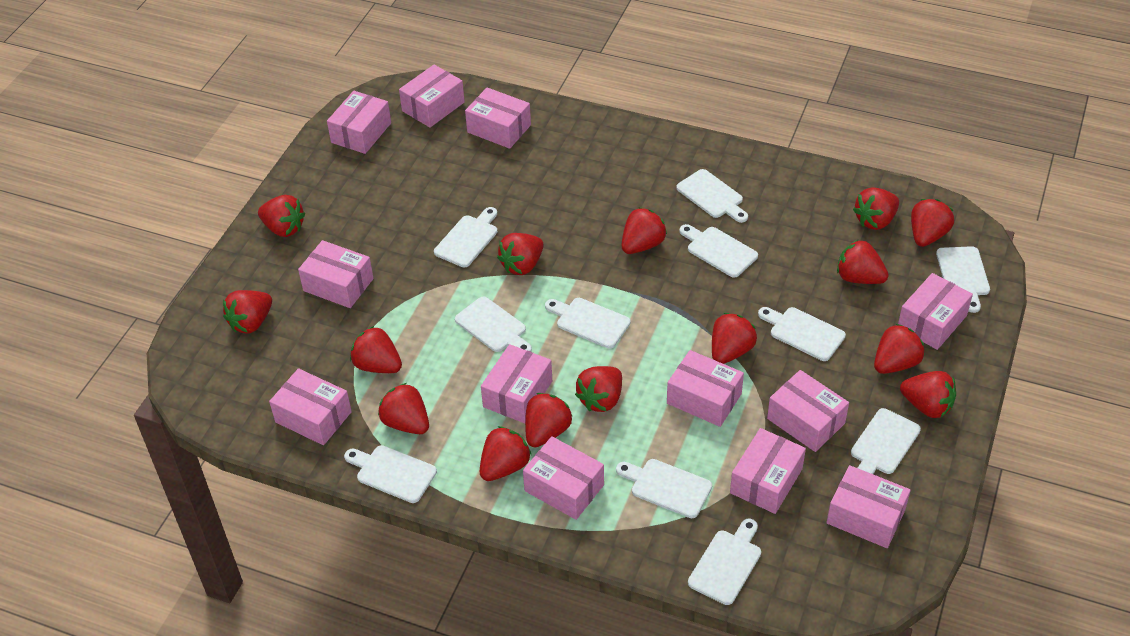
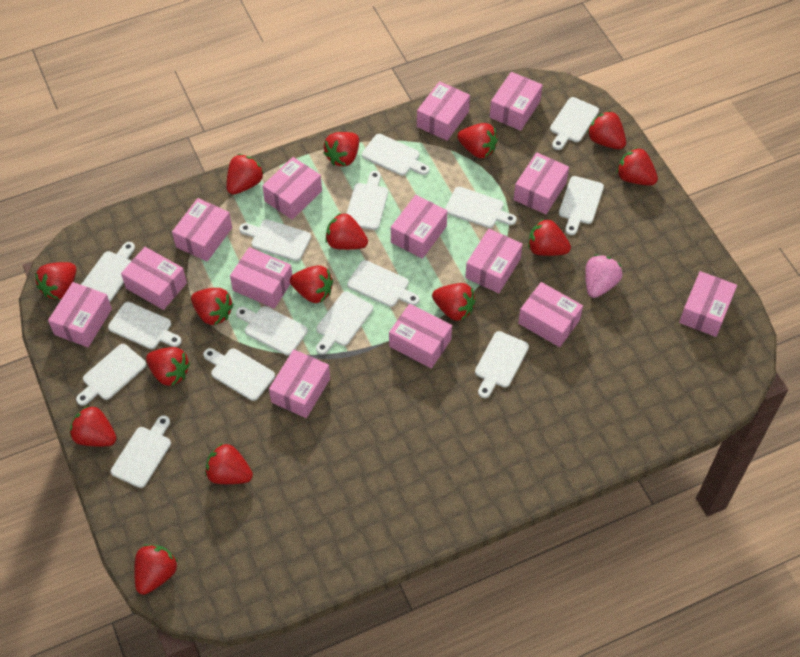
pink box: [269,368,352,445] [298,240,374,308] [327,91,391,154] [399,65,465,128] [465,87,531,149] [481,344,552,423] [523,436,604,520] [667,350,744,427] [730,428,806,514] [767,370,849,452] [826,465,911,548] [898,273,973,350] = 12 -> [48,282,112,347] [121,247,187,310] [172,198,232,262] [230,247,292,308] [262,157,322,220] [269,349,330,418] [389,304,452,368] [391,195,448,259] [417,81,470,141] [465,229,523,293] [490,72,543,131] [514,152,569,214] [518,282,583,347] [679,271,737,337] = 14
pink strawberry: none = 0 -> [585,255,622,298] = 1
white cutting board: [344,445,437,503] [434,207,497,268] [455,297,532,352] [545,298,631,348] [616,459,712,518] [676,169,748,223] [679,224,758,278] [688,518,761,605] [758,307,846,361] [851,408,921,474] [936,246,990,313] = 11 -> [76,344,146,406] [81,242,135,302] [108,302,182,349] [111,415,171,488] [203,348,275,401] [236,306,308,356] [239,219,311,261] [316,292,373,355] [346,171,388,230] [347,260,420,307] [362,134,429,176] [445,187,517,228] [475,331,529,398] [550,97,599,150] [559,176,604,235] = 15

